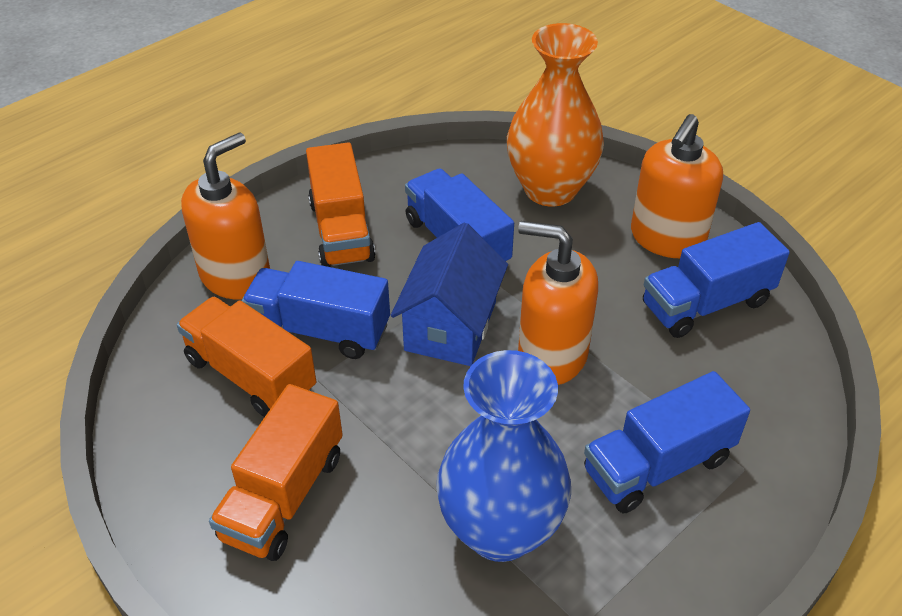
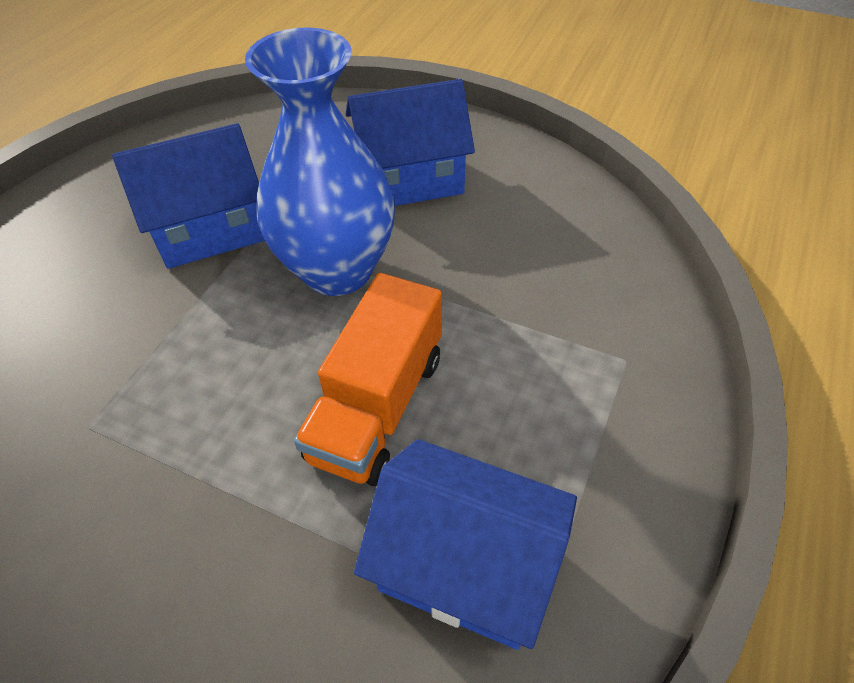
blue house: [391,223,508,366] = 1 -> [112,123,265,269] [346,79,475,206] [354,439,577,650] = 3
blue truck: [242,261,390,359] [405,169,514,261] [584,371,750,513] [643,222,790,338] = 4 -> none = 0
orange soap dispenser: [181,133,270,300] [518,221,598,385] [631,114,723,258] = 3 -> none = 0
orange truck: [177,297,316,417] [209,384,343,561] [306,143,375,267] = 3 -> [294,273,442,486] = 1
orange vase: [507,23,604,206] = 1 -> none = 0

